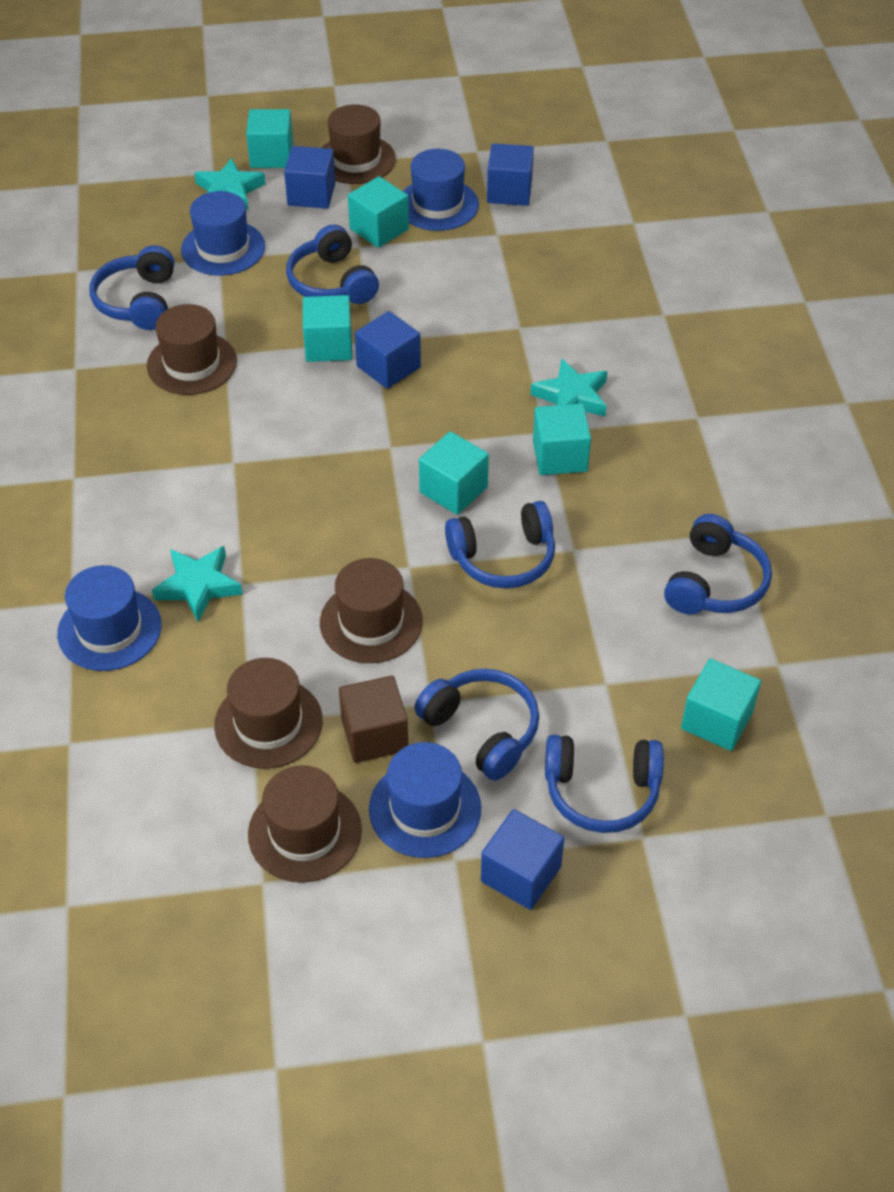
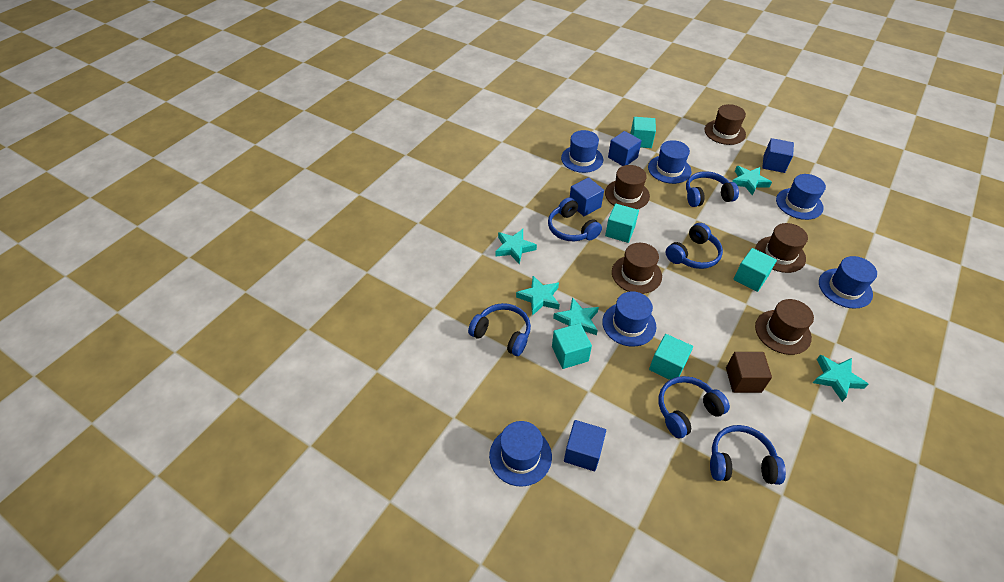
blue hat: [57,565,162,671] [181,191,265,276] [369,742,481,858] [403,149,479,231] = 4 -> [489,421,552,487] [561,130,603,173] [602,291,656,347] [648,140,692,184] [776,174,826,220] [819,256,877,309] = 6
turquoise cube: [246,109,293,168] [303,295,352,362] [348,176,409,248] [419,431,489,515] [533,403,591,475] [681,658,761,751] = 6 -> [552,323,592,369] [605,204,639,243] [630,117,656,148] [649,334,693,380] [734,248,777,292] = 5
turquoise star: [152,546,243,622] [194,158,266,210] [530,358,607,416] = 3 -> [495,229,537,264] [516,276,560,316] [553,297,599,335] [732,166,772,196] [813,355,868,402] = 5

